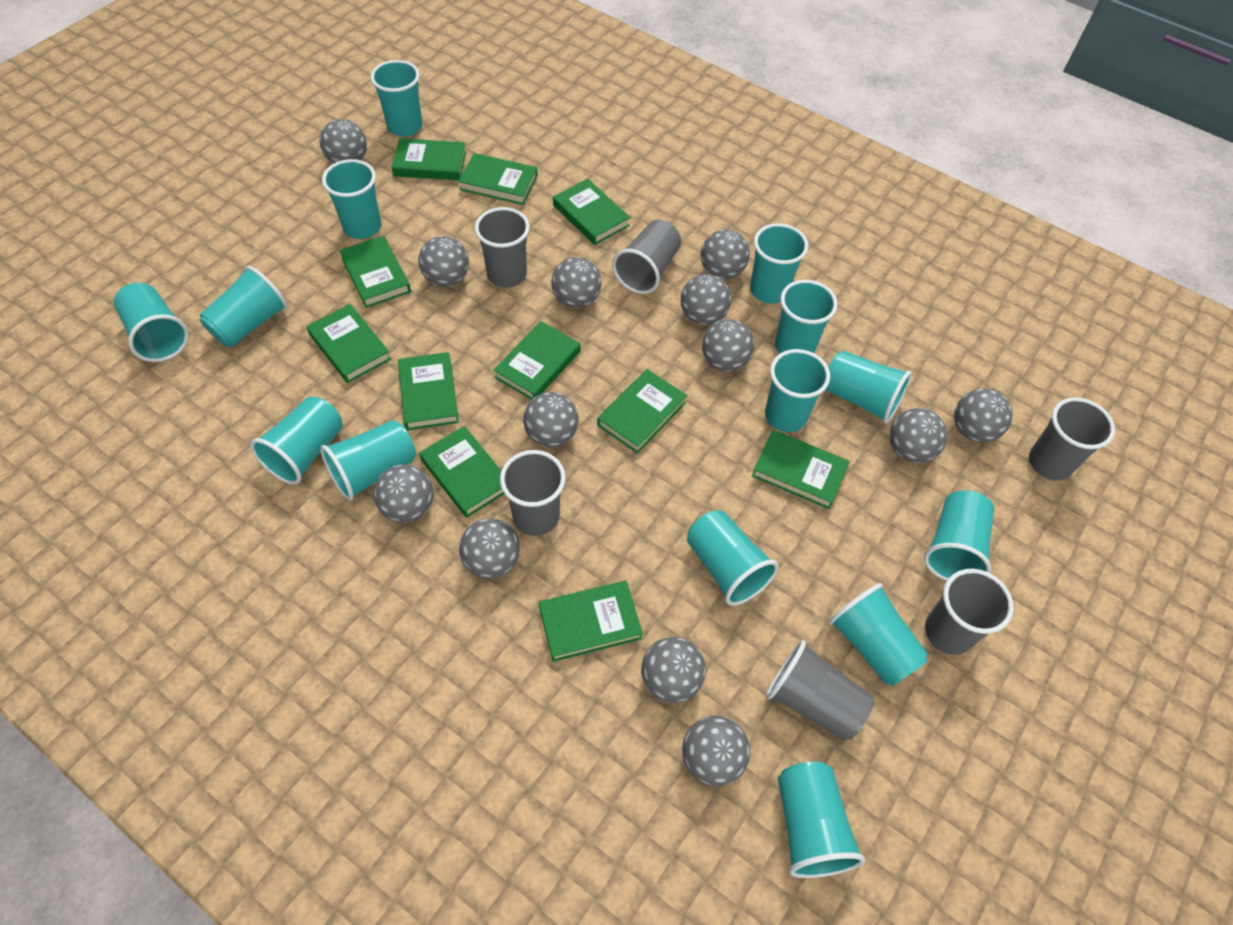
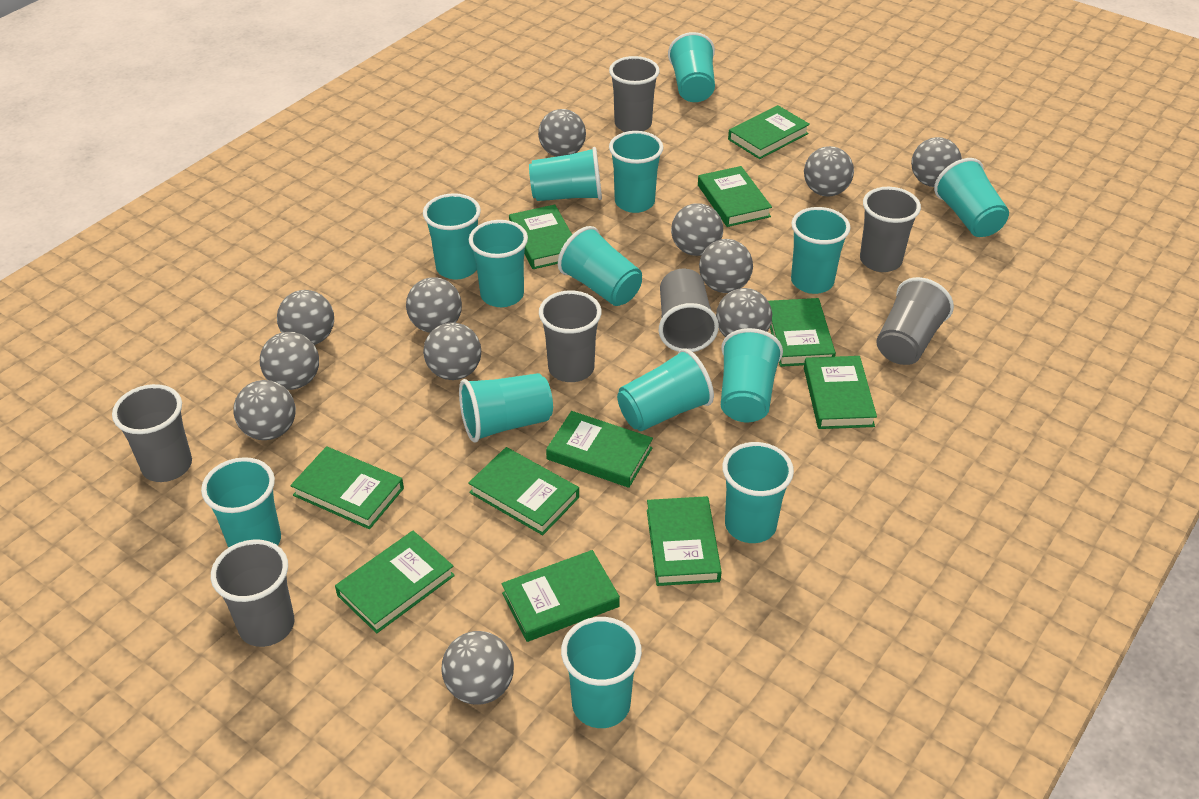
grey ball: [319,119,367,164] [374,464,434,523] [419,236,469,287] [459,518,520,579] [523,392,579,448] [551,257,602,308] [641,637,706,703] [681,274,731,325] [682,716,750,786] [701,230,749,280] [702,319,754,372] [889,408,948,463] [954,388,1013,443] = 13 -> [233,380,296,440] [260,332,319,390] [277,290,334,345] [406,277,462,333] [423,322,481,380] [442,631,514,705] [538,109,586,157] [671,203,723,256] [699,239,753,293] [716,288,772,337] [804,146,854,197] [911,137,962,187] = 12
grey cup: [475,207,530,288] [500,450,566,536] [612,220,681,294] [766,640,874,741] [925,569,1014,655] [1029,397,1115,481] = 6 -> [112,384,192,482] [211,539,294,647] [539,290,602,382] [609,56,660,132] [659,269,719,352] [860,187,921,272] [876,277,954,365] = 7

